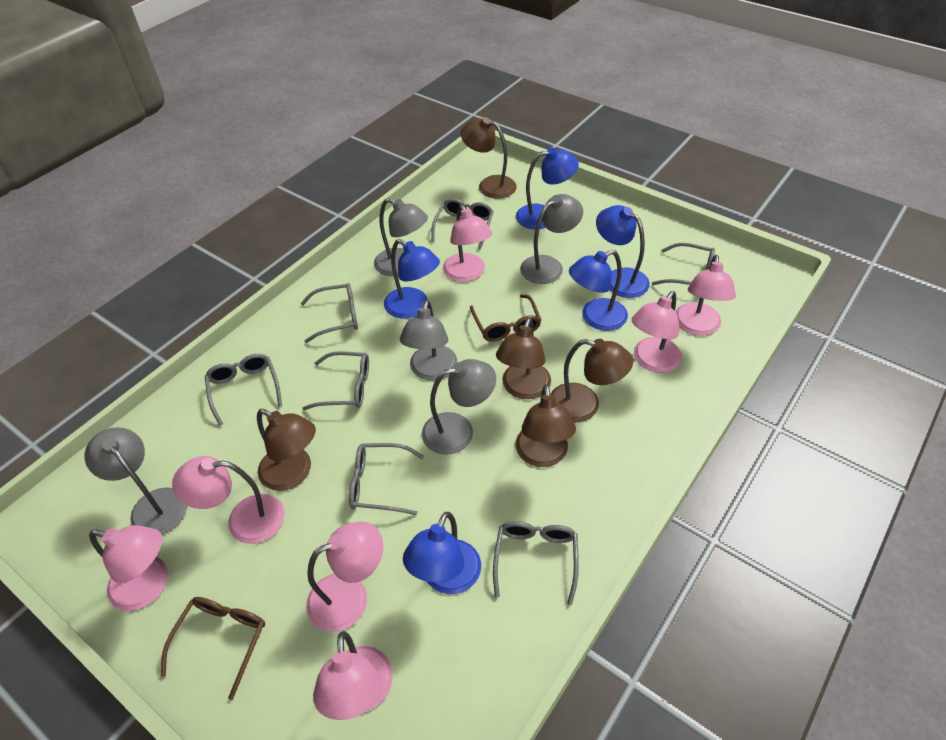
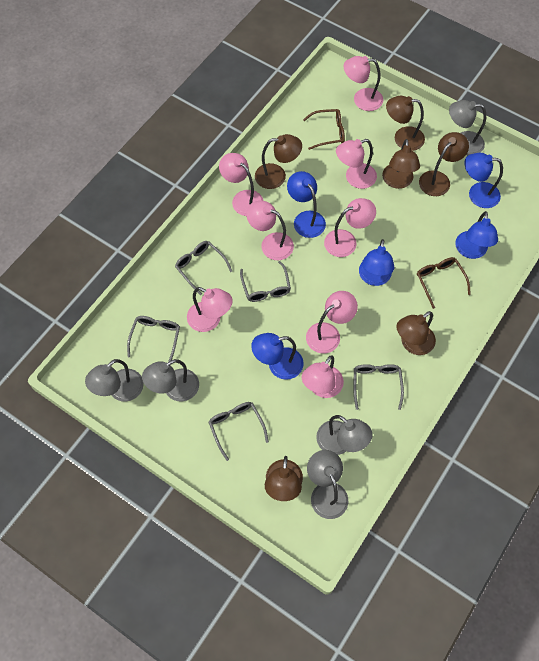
brown lamp: [257,409,316,491] [460,117,517,199] [496,318,551,399] [516,384,576,467] [551,339,633,422] = 5 -> [255,134,302,189] [265,456,303,501] [382,139,420,189] [386,96,425,151] [396,311,436,355] [419,132,469,196] = 6
grey glasses: [205,354,282,426] [300,283,358,343] [302,351,369,410] [349,443,424,515] [431,198,494,249] [493,521,579,605] [652,243,715,285] = 7 -> [127,316,180,362] [175,241,232,295] [209,402,269,461] [240,261,291,302] [353,364,404,410] = 5
pink lamp: [89,525,168,611] [172,456,285,544] [306,521,383,632] [313,631,393,720] [443,204,492,282] [632,291,682,373] [675,255,736,336] = 7 -> [187,287,233,332] [219,153,264,216] [246,201,294,260] [302,355,344,398] [306,291,358,353] [324,198,376,257] [336,139,377,189] [343,56,383,111] = 8

